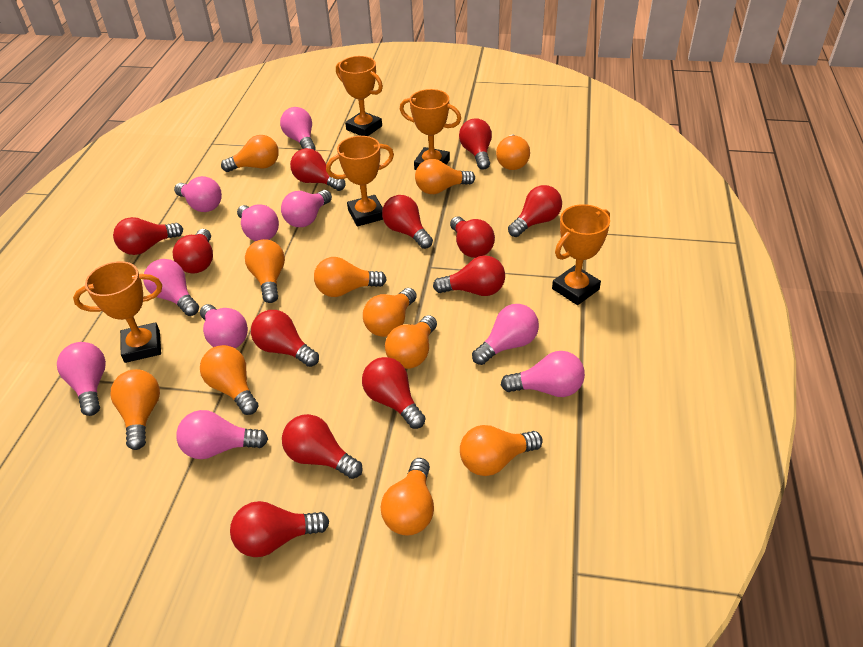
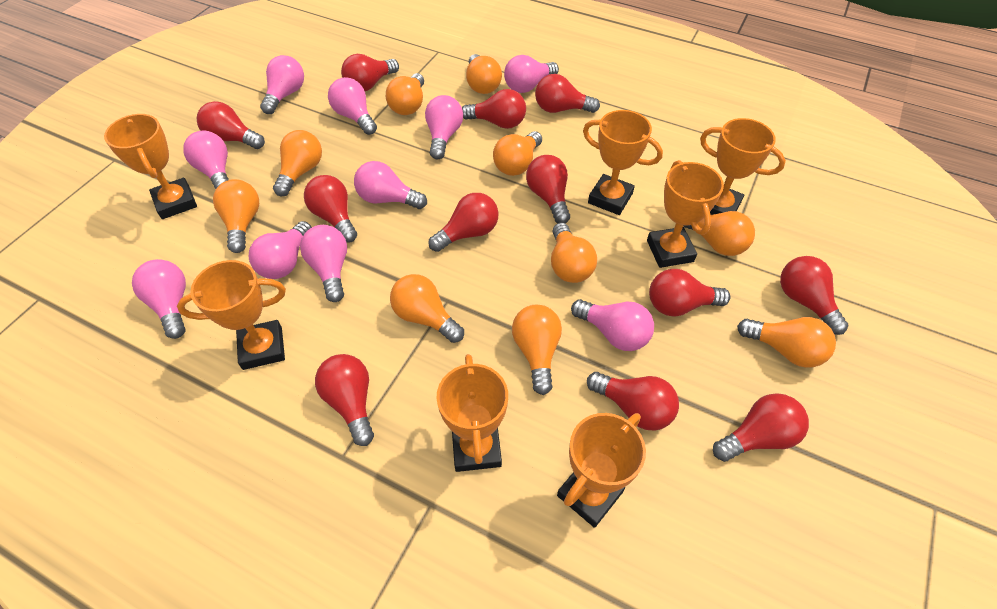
orange light bulb: [110,369,160,450] [200,345,259,415] [221,135,279,172] [245,239,285,303] [314,257,387,297] [363,288,417,337] [381,458,434,536] [385,315,437,369] [415,159,475,194] [460,425,543,476] [496,135,530,170] = 11 -> [213,179,259,253] [273,130,322,196] [386,73,424,115] [390,274,464,343] [466,54,502,94] [493,131,542,176] [512,305,562,395] [551,223,597,283] [683,211,755,256] [737,317,836,368] = 10
orange trophy: [73,261,162,363] [326,136,394,226] [336,56,383,136] [400,89,461,170] [552,204,610,305] = 5 -> [104,114,197,219] [177,260,286,370] [436,354,508,472] [557,413,646,528] [583,110,663,215] [647,160,724,268] [700,118,786,215] = 7

